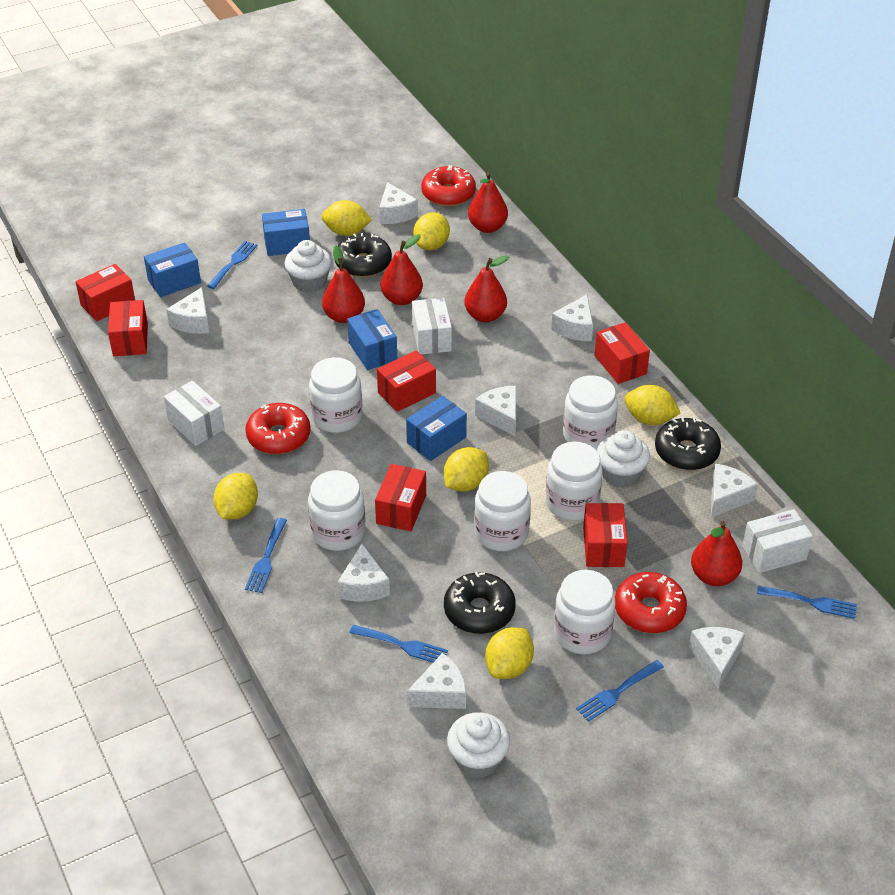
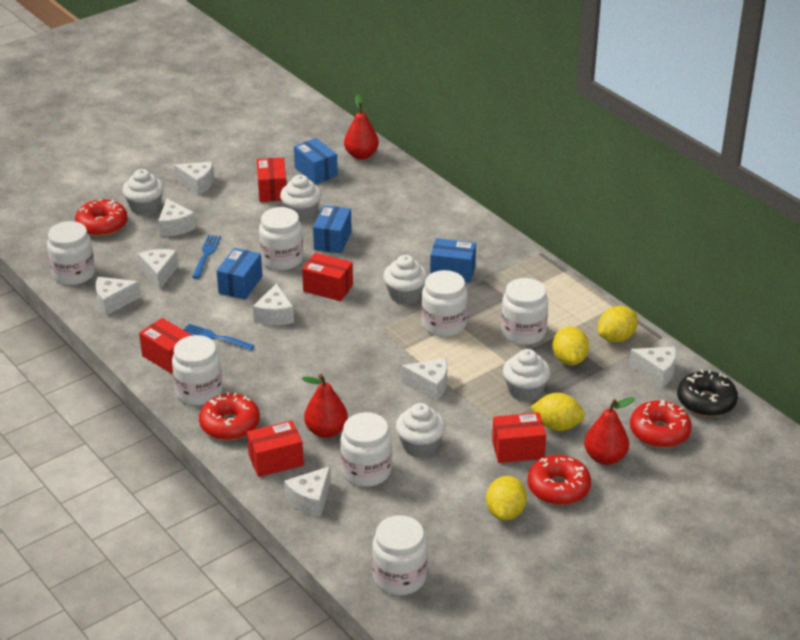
black donut: [335,233,392,277] [444,572,516,634] [655,417,721,470] = 3 -> [677,369,738,417] = 1
blue fork: [207,241,258,289] [245,518,287,593] [349,625,448,662] [576,660,664,722] [757,586,857,619] = 5 -> [183,324,255,351] [192,235,221,279] = 2
red box: [75,264,135,322] [108,300,148,356] [375,464,426,531] [377,350,436,412] [583,503,627,567] [595,322,650,384] = 6 -> [139,318,192,374] [247,420,304,477] [257,158,286,202] [302,253,353,301] [492,412,546,463] = 5
red donut: [245,403,311,454] [421,165,476,207] [615,572,687,633] = 3 -> [75,199,128,236] [199,392,260,440] [527,455,591,505] [630,400,692,448] = 4
red pear: [322,245,365,323] [381,234,423,305] [464,255,510,322] [468,172,508,233] [691,521,742,586] = 5 -> [302,374,348,438] [344,94,379,160] [584,397,635,465] = 3
white box: [164,381,224,446] [412,298,452,355] [742,509,813,573] = 3 -> none = 0
white cupcake: [284,240,332,293] [447,712,510,778] [597,430,650,488] = 3 -> [123,169,164,216] [280,175,321,222] [383,255,428,304] [396,403,445,458] [503,349,551,402] = 5
white jar: [308,470,366,551] [309,357,363,433] [474,471,531,551] [546,442,603,521] [554,570,616,654] [563,375,618,451] = 6 -> [47,221,95,285] [172,335,223,405] [259,207,303,270] [340,412,392,487] [372,515,427,595] [422,270,468,337] [501,278,548,345] = 7
yellow lemon: [213,473,258,519] [321,200,372,236] [413,212,450,250] [444,447,489,492] [485,627,534,679] [625,385,681,425] = 6 -> [486,476,527,520] [530,393,585,431] [553,326,589,365] [598,306,638,342] = 4

